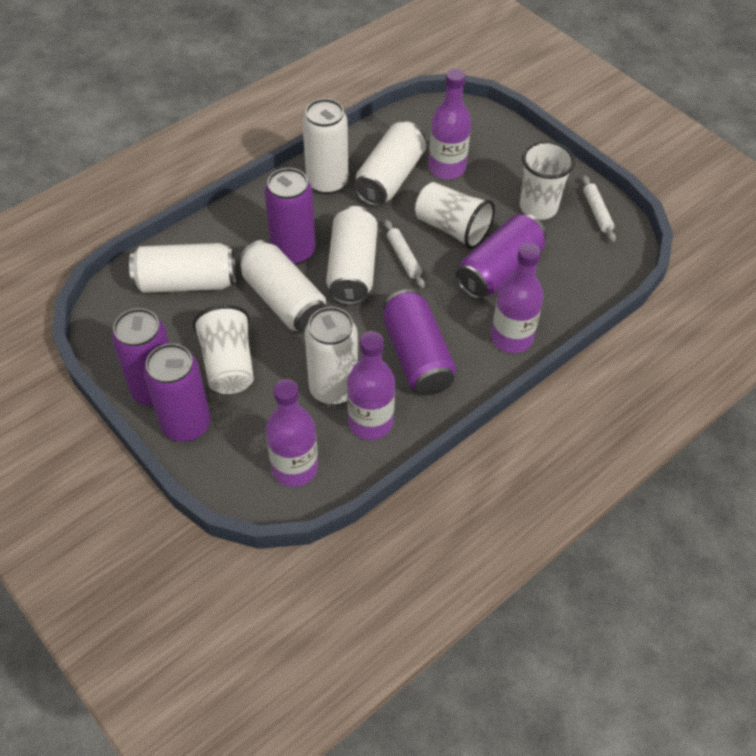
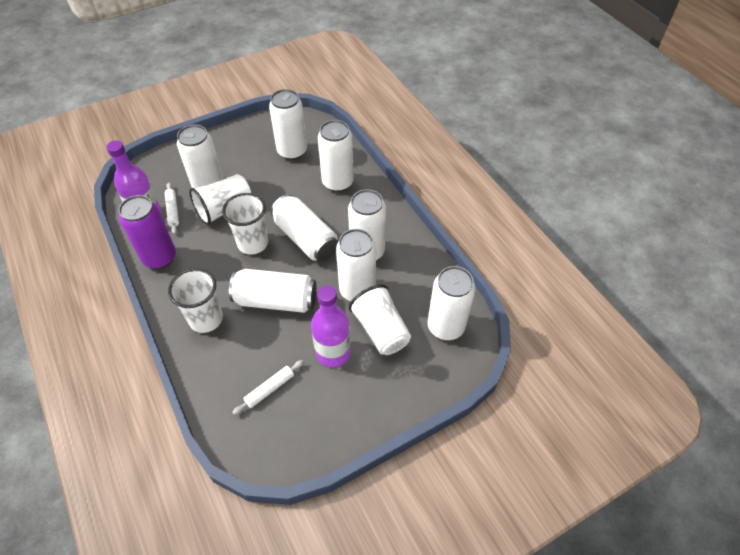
purple bottle: [266,379,318,487] [347,331,395,440] [429,69,471,179] [491,243,543,353] = 4 -> [106,140,161,214] [311,286,351,367] = 2
purple can: [112,308,169,407] [144,343,211,442] [265,168,315,265] [383,289,456,395] [455,214,546,299] = 5 -> [118,195,176,269] = 1
white can: [129,243,236,293] [238,240,326,333] [302,99,348,195] [305,307,358,405] [326,206,378,305] [354,121,426,207] = 6 -> [177,124,223,189] [229,269,316,313] [269,89,307,160] [271,195,338,262] [318,120,354,192] [336,229,376,301] [348,189,386,260] [428,266,475,340] = 8
white cup: [193,305,254,394] [415,182,495,249] [520,141,575,220] = 3 -> [168,268,223,333] [189,174,251,225] [222,193,268,255] [349,285,411,355] = 4

